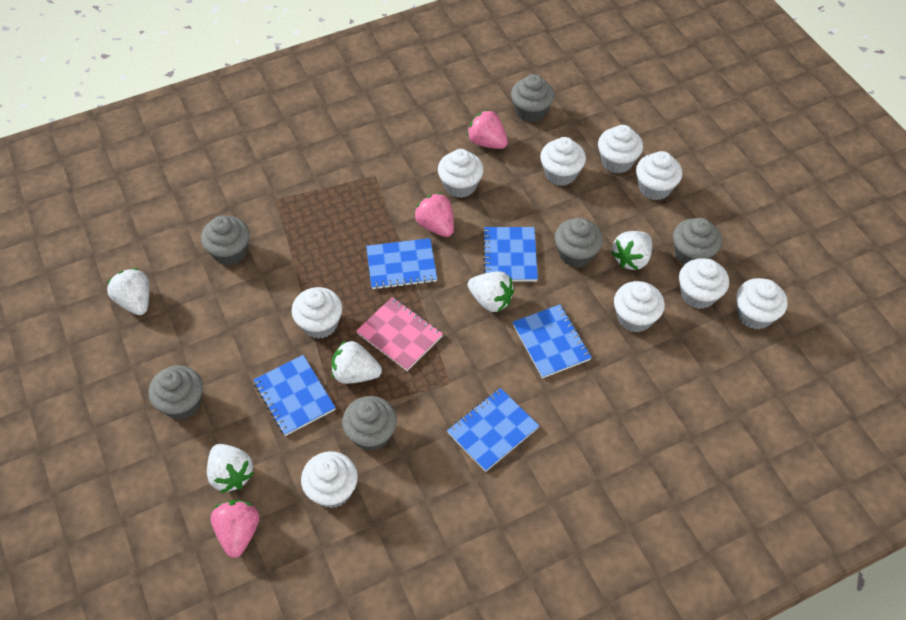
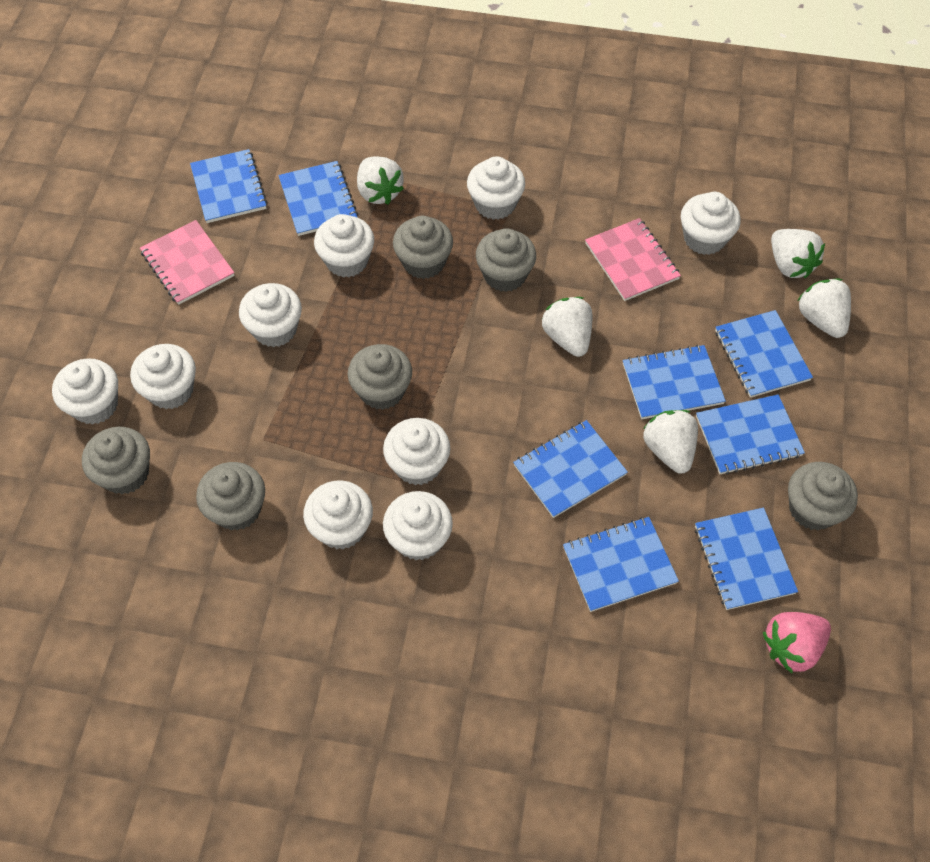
blue notebook: [254,355,336,436] [366,238,437,290] [447,388,539,472] [483,227,538,282] [512,304,592,378] = 5 -> [190,149,267,223] [278,161,358,236] [513,420,628,518] [563,517,679,612] [623,345,726,419] [695,508,798,610] [696,394,805,475] [715,310,813,398] = 8
pink notebook: [356,297,443,371] = 1 -> [140,220,235,305] [585,218,681,301] = 2
pink strawberry: [211,500,259,558] [415,193,454,237] [467,110,508,149] = 3 -> [763,612,831,673] = 1

